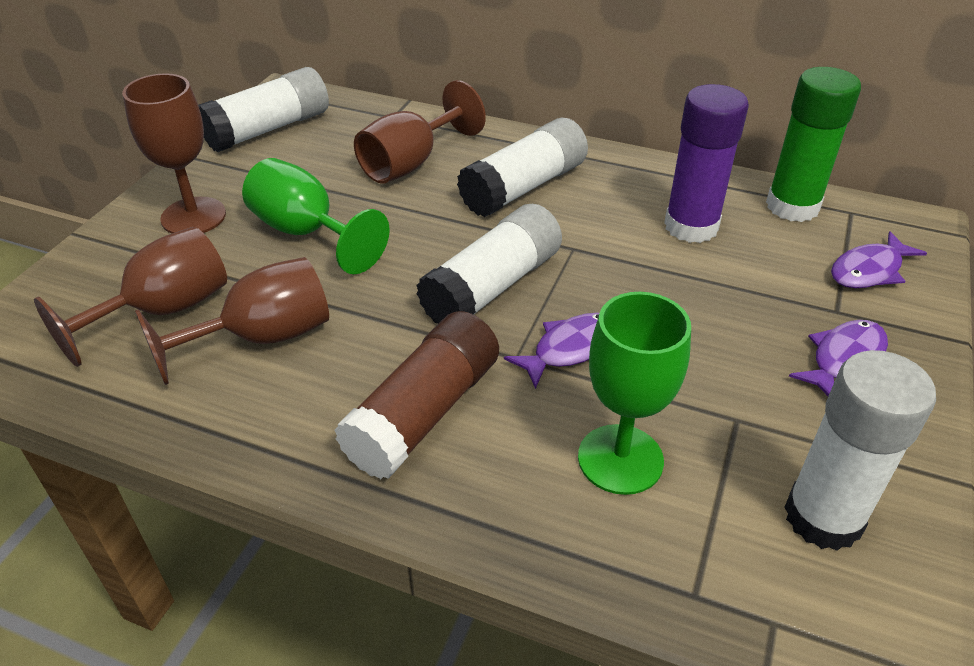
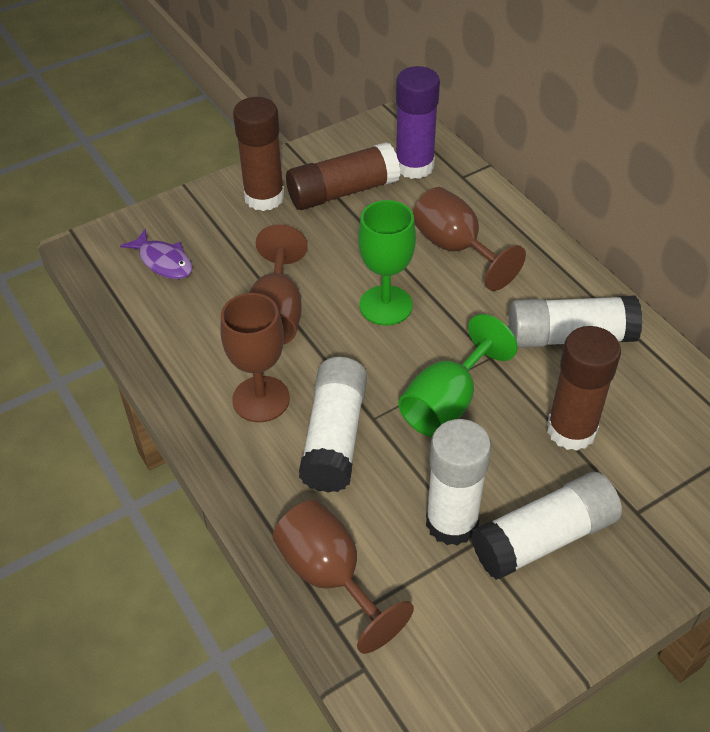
brown glue stick: [335,311,499,479] = 1 -> [233,97,285,211] [286,142,400,210] [547,326,621,451] = 3
green glue stick: [766,67,861,222] = 1 -> none = 0
purple fish: [504,313,599,389] [789,320,888,396] [831,231,927,288] = 3 -> [120,229,192,279] = 1

